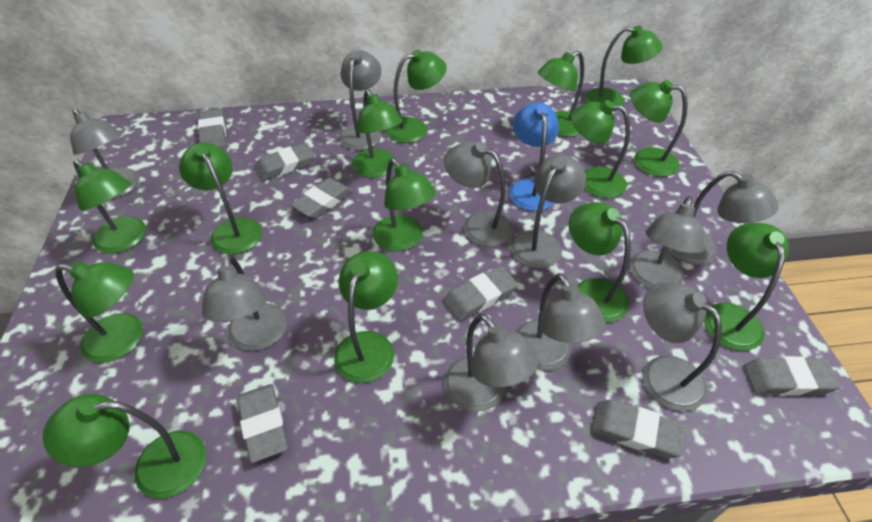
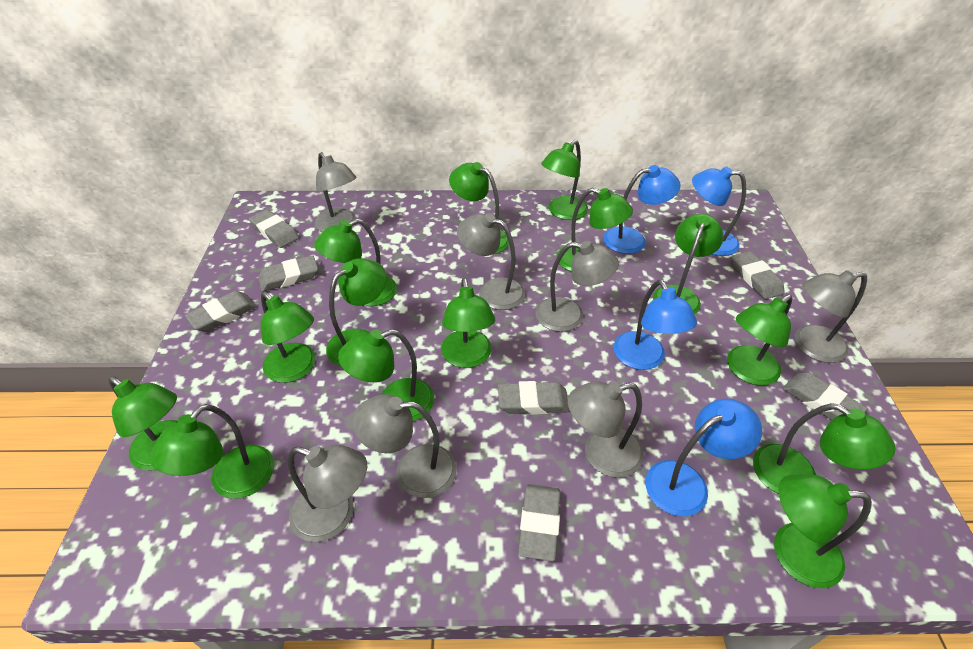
blue lamp: [509,102,559,211] = 1 -> [603,165,681,254] [613,280,697,370] [645,399,762,516] [692,166,746,256] = 4
grey lamp: [70,109,139,199] [201,254,287,351] [339,51,382,150] [444,141,514,247] [444,314,539,411] [510,155,586,268] [516,273,606,370] [630,196,704,288] [643,282,722,411] [668,171,779,265] = 10 -> [288,445,367,542] [315,152,357,232] [352,394,457,498] [457,213,525,310] [535,241,619,332] [568,381,644,478] [795,270,867,363] = 7

